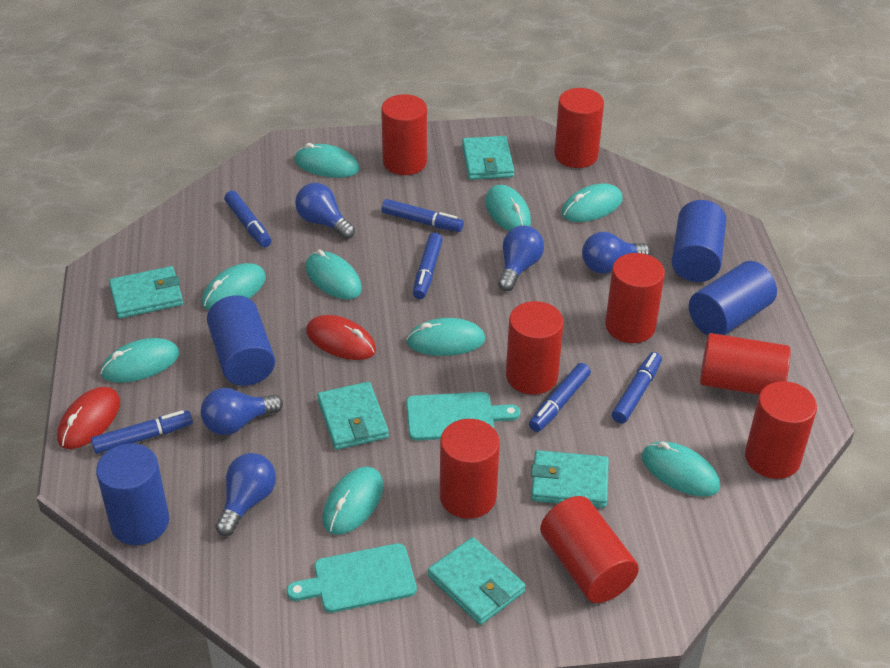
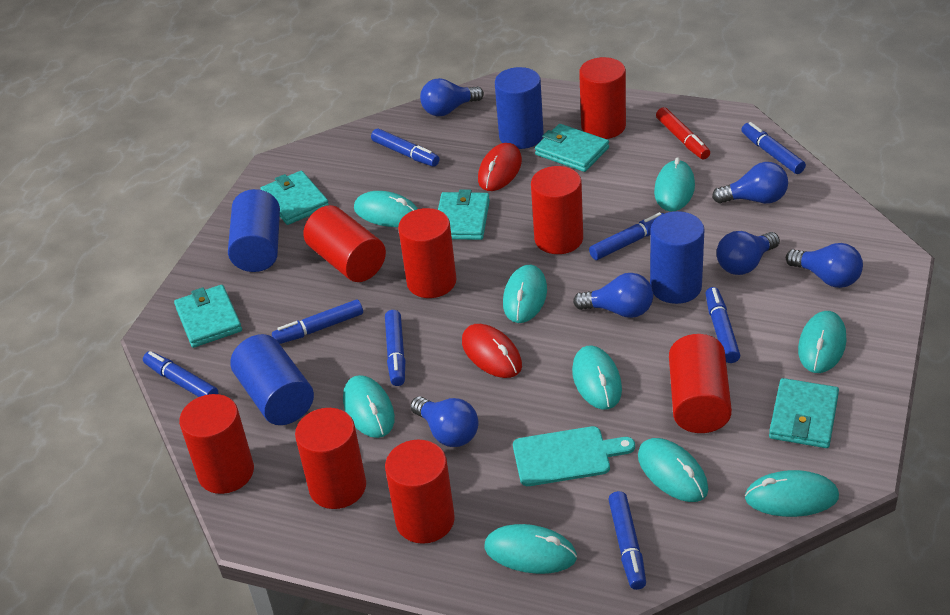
blue light bulb: [201,388,283,435] [215,453,276,536] [295,183,355,239] [498,226,544,291] [582,232,650,273] = 5 -> [410,397,478,447] [420,78,484,116] [573,273,653,318] [712,162,788,204] [716,231,780,275] [786,243,863,288] = 6
blue marker: [91,410,193,454] [224,191,271,247] [382,199,464,232] [413,233,443,299] [529,363,591,432] [612,352,662,424] = 6 -> [143,351,218,397] [272,299,363,344] [371,128,439,167] [385,310,405,386] [589,212,665,260] [608,491,646,590] [705,287,740,363] [741,122,806,174] = 8
red marker: none = 0 -> [656,107,710,160] = 1
turquoise cutting board: [287,543,417,613] [406,392,520,441] = 2 -> [513,426,635,486] = 1

